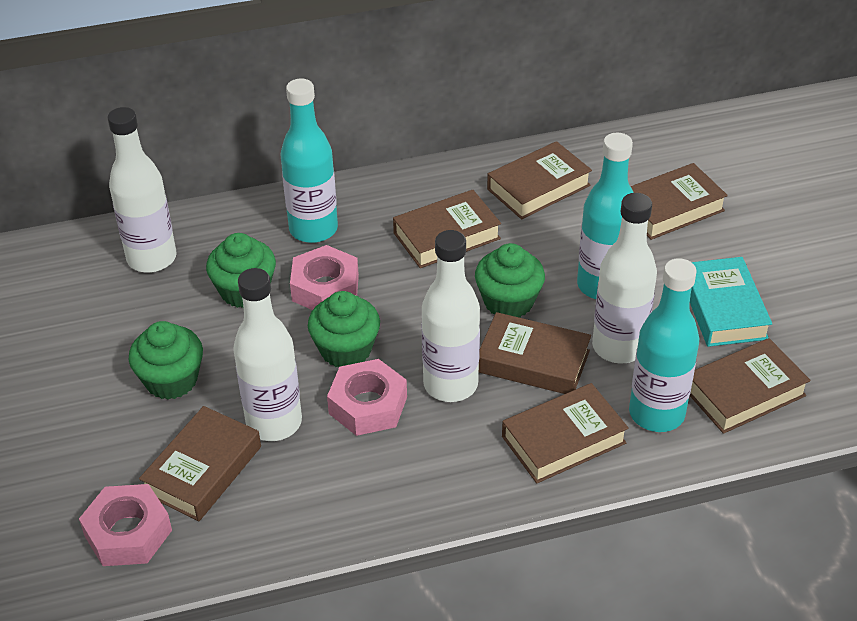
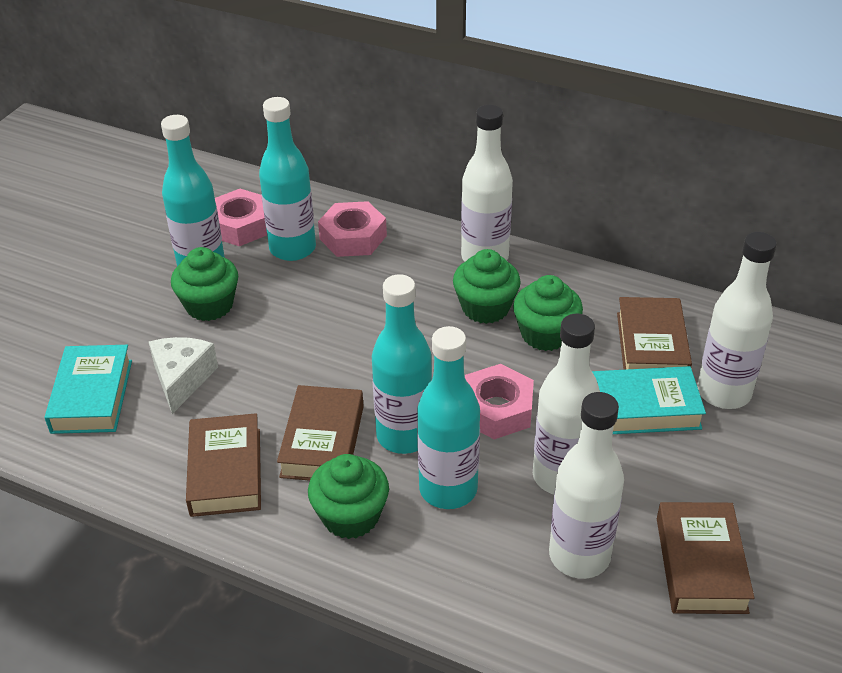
brown book: [139,406,261,521] [393,190,501,268] [479,312,591,394] [487,141,592,219] [502,383,629,483] [630,163,728,240] [690,338,810,434] = 7 -> [186,413,261,517] [277,385,364,481] [617,297,692,370] [657,502,755,614] = 4
turquoise book: [690,257,772,347] = 1 -> [45,345,132,434] [592,366,706,434] = 2
turquoise bottle: [281,79,338,243] [577,133,634,299] [629,258,699,432] = 3 -> [161,115,225,266] [259,97,316,261] [372,274,432,454] [417,326,480,509] = 4
white cheese: none = 0 -> [149,337,218,414] = 1

